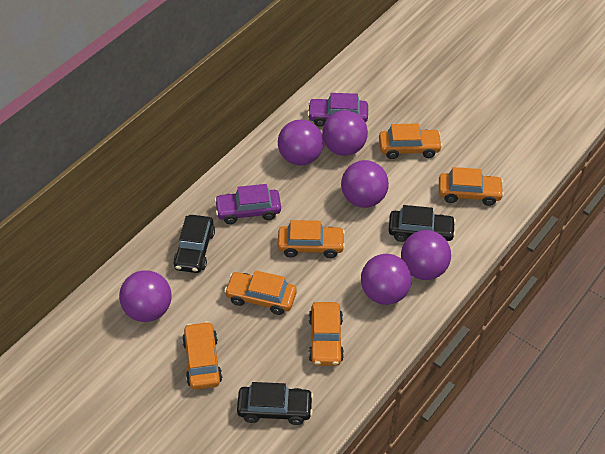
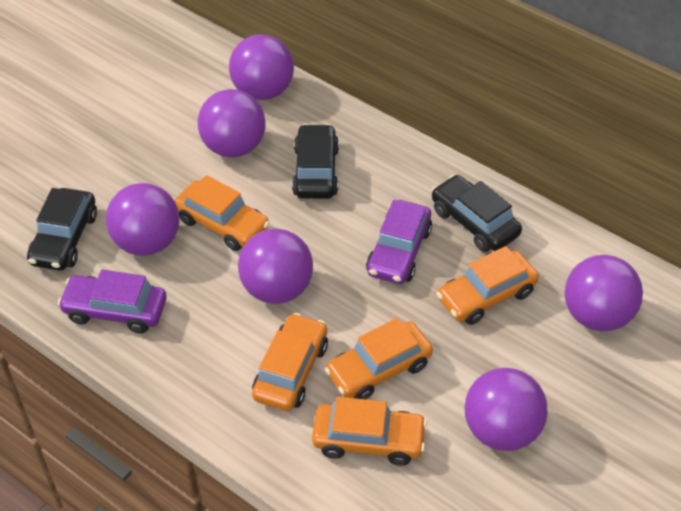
orange car: [182,321,222,390] [224,270,297,315] [278,220,345,258] [309,302,344,366] [379,123,443,159] [439,167,504,206] = 6 -> [175,175,270,251] [252,313,328,411] [312,397,427,466] [325,318,433,399] [437,246,539,325] = 5

